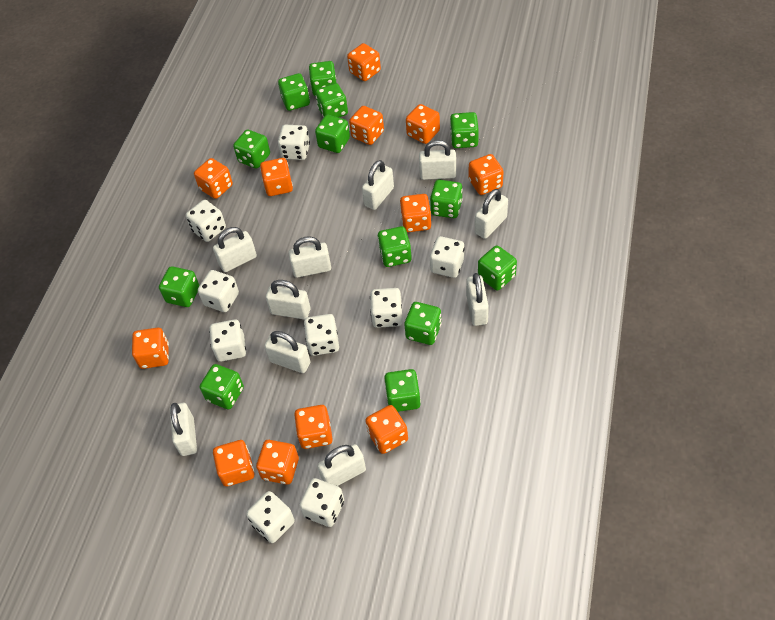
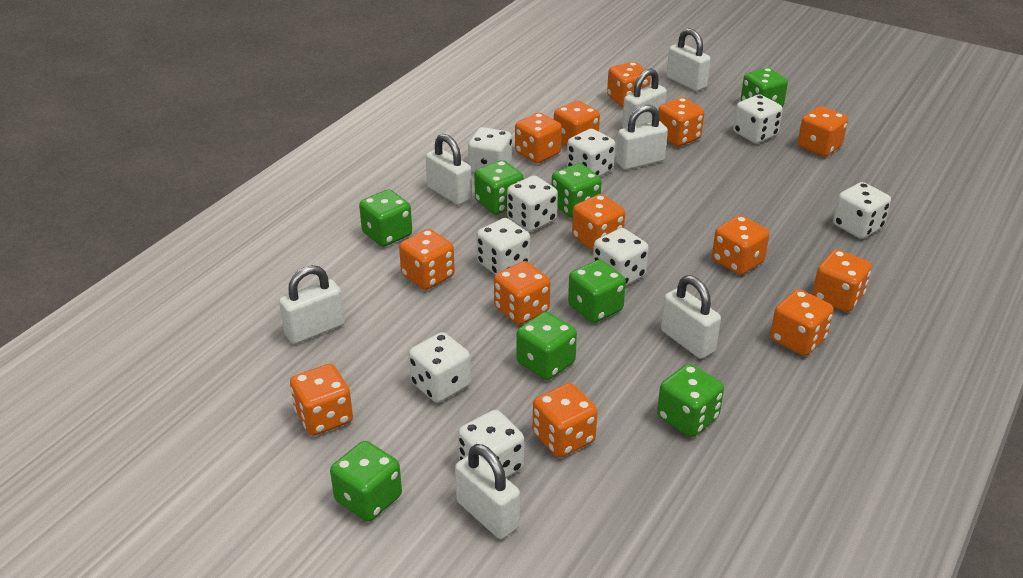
green dice: [159,266,200,307] [200,364,244,409] [233,129,270,169] [278,73,310,111] [309,61,336,96] [315,83,348,118] [315,115,350,153] [378,226,412,267] [384,369,421,412] [404,302,441,345] [430,180,462,218] [450,112,479,148] [478,245,517,290] = 13 -> [330,441,402,522] [359,189,412,247] [474,160,524,215] [516,312,577,380] [552,163,602,218] [568,260,626,323] [657,364,724,437] [741,68,788,107] = 8
orange dice: [132,328,169,369] [194,158,233,199] [213,440,254,487] [256,440,299,485] [260,158,293,196] [294,405,333,449] [347,43,381,81] [349,106,384,145] [365,405,408,454] [400,194,431,232] [406,104,440,144] [469,154,504,195] = 12 -> [290,364,353,436] [399,229,455,290] [494,261,550,325] [515,113,562,163] [533,383,598,458] [554,101,600,146] [572,194,625,251] [607,62,651,107] [658,97,704,147] [712,215,769,275] [770,289,834,356] [798,106,848,156] [812,250,872,312] = 13
white padlock: [170,403,197,456] [213,227,257,272] [264,331,311,373] [266,280,311,319] [288,236,331,278] [317,444,366,486] [362,160,394,210] [419,140,456,180] [466,273,489,326] [475,189,508,239] = 10 -> [279,265,345,344] [426,134,472,205] [455,444,520,539] [616,105,668,170] [622,69,667,128] [661,275,721,359] [667,28,711,91] = 7

